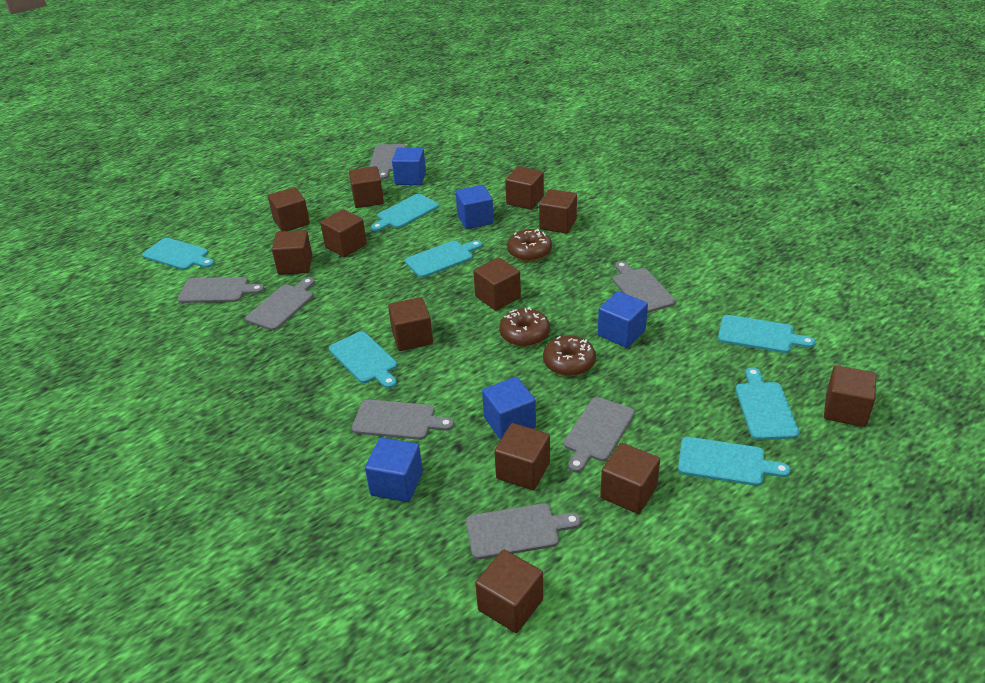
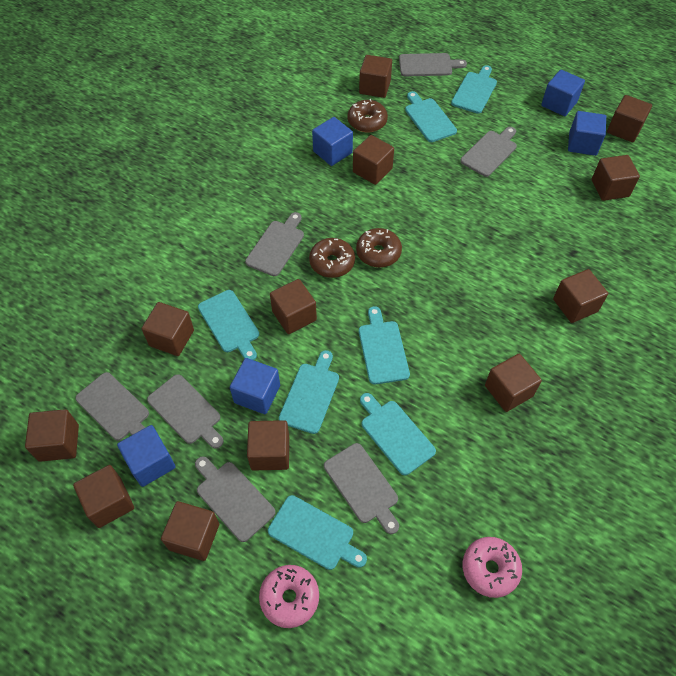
pink donut: none = 0 -> [259,565,319,628] [462,537,522,598] = 2

